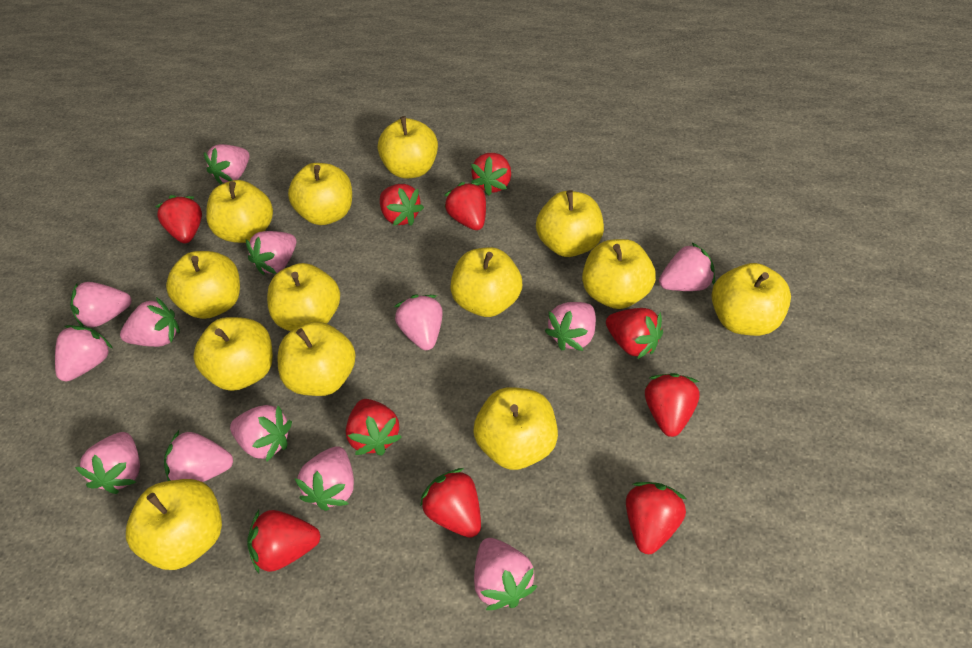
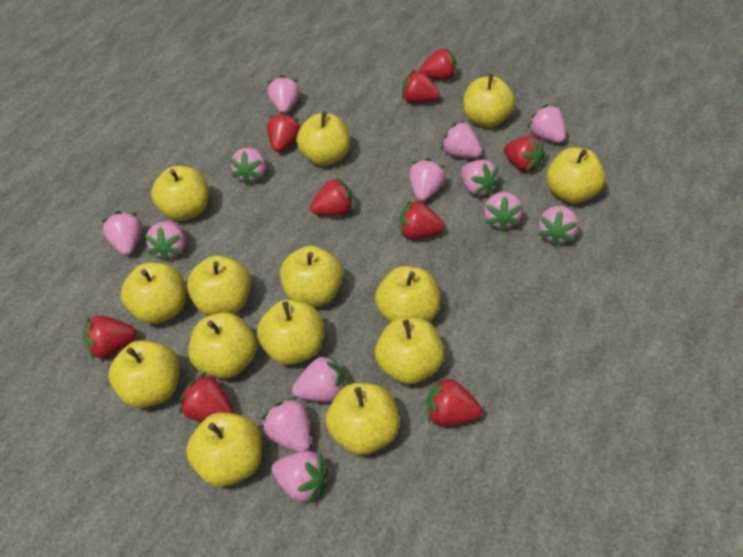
red strawberry: [155,195,202,243] [247,510,321,573] [346,399,402,456] [380,184,424,226] [420,468,481,538] [444,182,486,230] [471,153,511,196] [606,308,663,359] [626,482,687,554] [645,373,699,437] = 10 -> [83,315,137,359] [180,373,233,421] [267,112,301,152] [310,178,354,216] [399,200,445,239] [402,70,440,103] [420,48,457,80] [427,376,482,426] [503,136,545,172] = 9
yellow apple: [126,479,222,570] [166,251,240,319] [193,317,273,391] [206,180,273,243] [267,263,340,331] [278,322,356,396] [288,163,352,225] [378,116,438,179] [450,247,522,317] [473,387,558,470] [536,190,604,257] [582,239,656,309] [711,263,791,336] = 13 -> [109,340,179,408] [121,262,185,324] [151,166,208,221] [186,412,262,487] [187,255,251,316] [188,312,257,379] [257,300,324,365] [280,246,343,307] [296,112,350,166] [326,383,399,455] [375,266,440,322] [375,317,444,385] [463,74,515,128] [546,148,606,204] = 14

